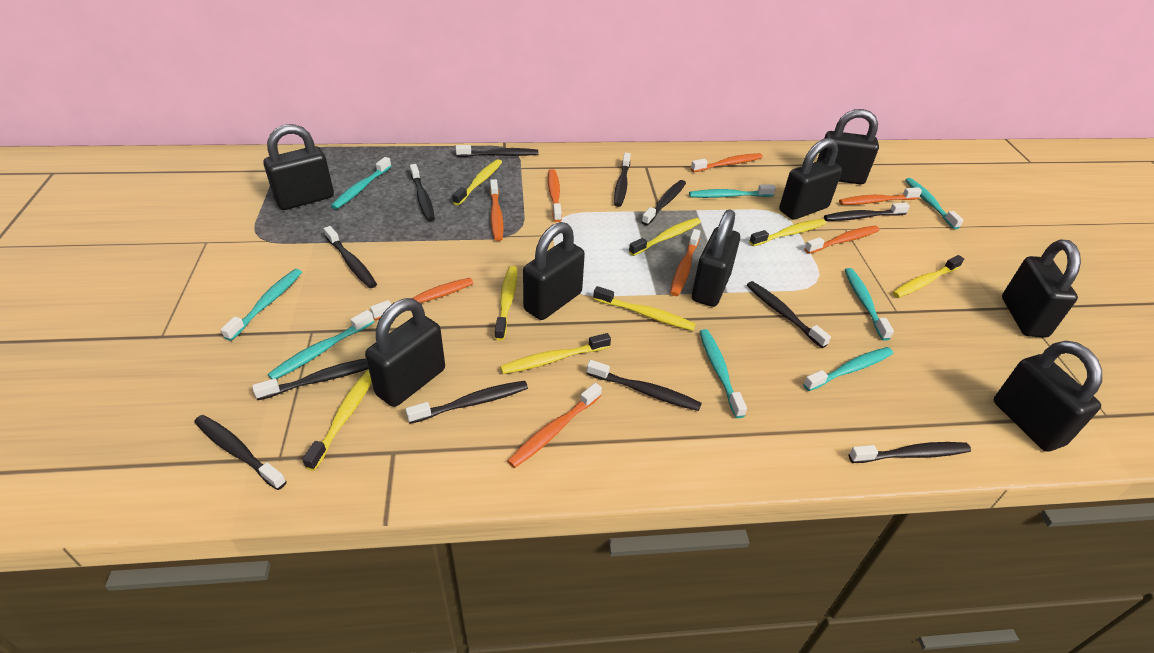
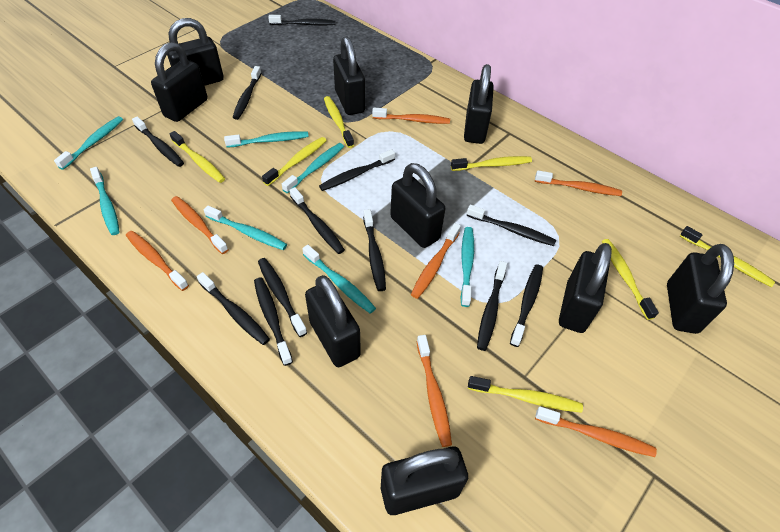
black padlock: [263,124,334,210] [365,298,445,407] [523,222,585,320] [692,209,740,307] [779,138,842,220] [817,109,879,184] [994,341,1102,451] [1002,239,1081,338] = 8 -> [151,42,208,122] [167,18,224,86] [305,275,361,367] [333,37,365,115] [381,447,468,515] [390,163,445,248] [464,64,494,144] [559,243,612,333] [667,244,734,334] = 9
orange toothbrush: [370,278,473,320] [490,179,503,241] [507,383,602,468] [548,169,562,222] [670,229,701,296] [691,153,763,172] [804,226,879,254] [839,187,922,205] = 8 -> [126,231,189,291] [171,196,229,254] [372,108,450,124] [411,223,461,299] [417,335,452,447] [535,170,622,196] [535,406,657,457] = 7
turquoise toothbrush: [221,269,302,341] [268,310,374,379] [331,157,391,209] [689,184,776,198] [700,329,747,418] [803,347,893,391] [845,268,894,341] [905,178,963,229] = 8 -> [54,116,123,170] [90,167,120,235] [204,205,287,250] [224,131,309,148] [282,143,344,194] [302,245,376,314] [461,227,474,307] = 7
yellow toothbrush: [302,370,372,471] [452,159,502,205] [495,266,517,341] [500,333,611,374] [593,286,696,331] [629,218,701,256] [749,219,826,246] [892,255,964,298] = 8 -> [170,131,225,183] [262,137,327,186] [324,96,354,148] [451,156,532,171] [468,376,583,413] [602,239,659,320] [680,226,775,287] = 7

